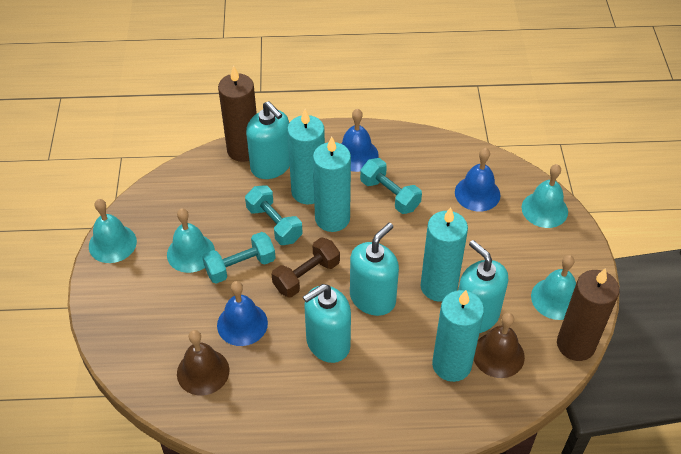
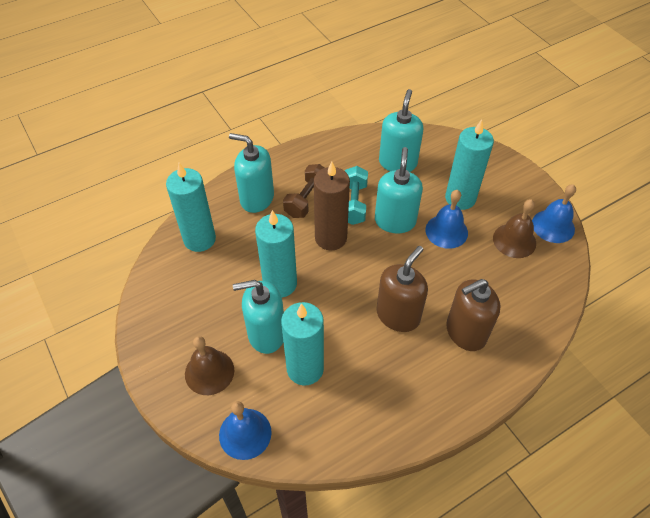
brown candle: [218,65,257,162] [557,268,620,361] = 2 -> [314,162,350,251] = 1
brown soap dispenser: none = 0 -> [376,246,428,332] [446,279,500,351] = 2
turquoise bell: [89,199,137,263] [167,208,215,273] [522,164,568,228] [531,255,576,320] = 4 -> none = 0
turquoise dumbbell: [202,232,276,284] [245,185,303,245] [360,158,422,214] = 3 -> [345,166,368,225] = 1

